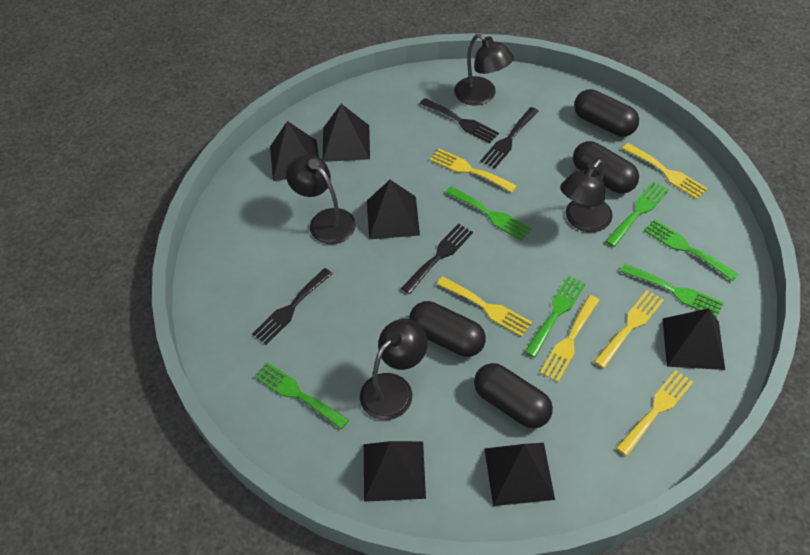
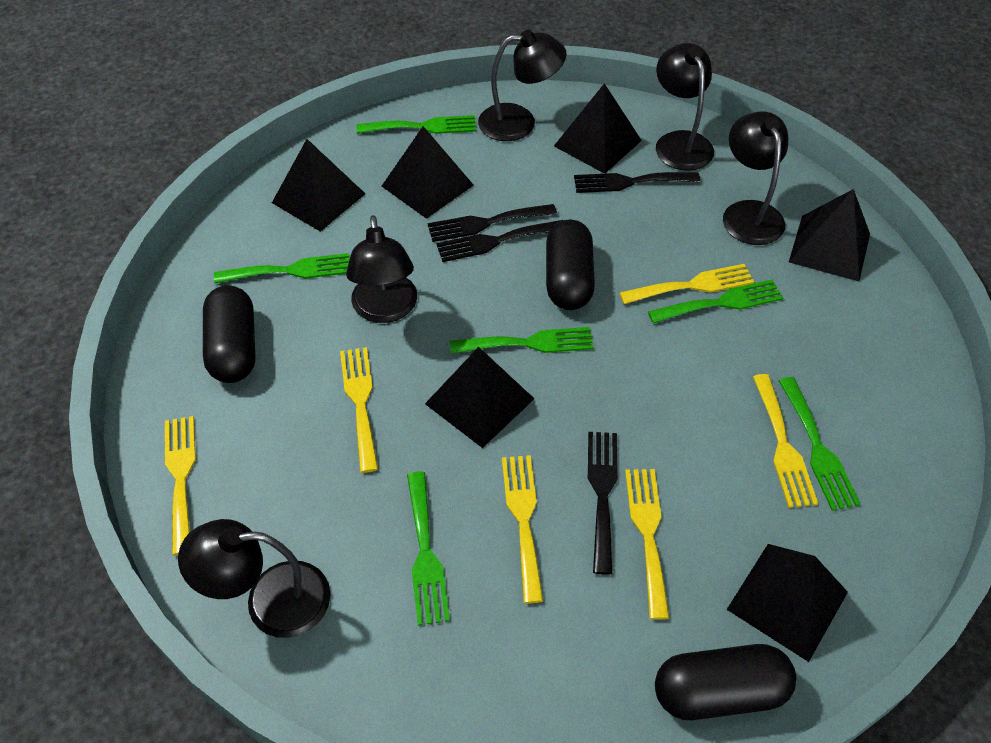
black capsule: [409,301,486,357] [474,363,553,429] [573,141,639,194] [574,89,639,137] = 4 -> [203,285,256,383] [546,220,595,310] [655,644,796,720] = 3
black lamp: [286,154,356,244] [360,319,428,420] [454,34,514,106] [560,159,613,232] = 4 -> [178,519,331,638] [346,215,417,323] [478,30,566,141] [656,43,714,171] [723,111,788,245] = 5

